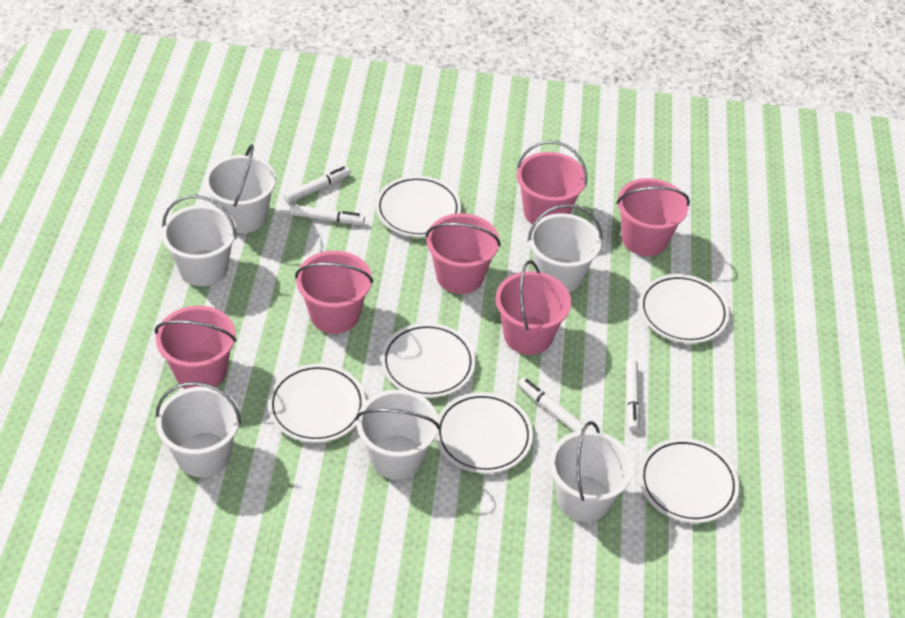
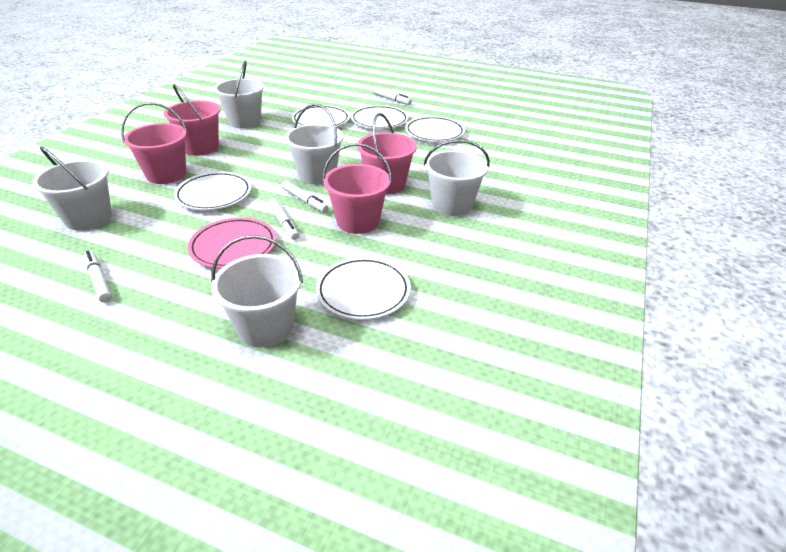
pink bucket: [155,306,236,389] [295,251,373,334] [425,213,501,294] [495,260,571,355] [517,141,587,225] [616,178,690,256] = 6 -> [121,102,187,184] [164,84,220,156] [323,143,392,234] [357,113,417,194] = 4
pink plate: none = 0 -> [188,217,276,269] = 1
white bucket: [155,382,241,477] [162,195,236,286] [204,144,276,233] [356,389,440,480] [528,204,602,293] [549,421,633,522] = 6 -> [32,146,112,230] [211,235,303,347] [214,61,264,128] [285,104,344,184] [424,140,490,216] = 5
white plate: [268,364,366,443] [376,176,461,237] [381,323,475,398] [436,392,533,474] [639,274,729,343] [639,438,739,523] = 6 -> [174,171,252,210] [292,105,350,127] [316,257,411,320] [351,105,409,129] [405,116,465,142] = 5

